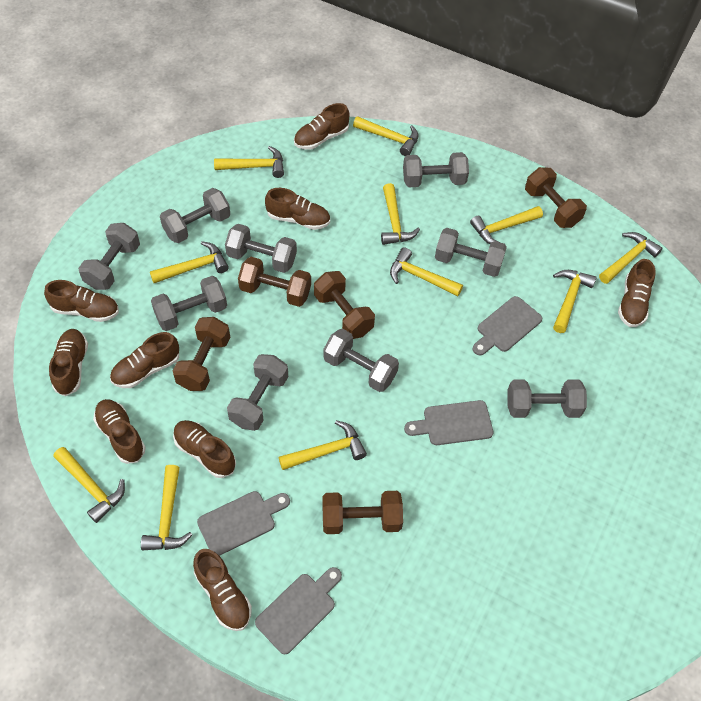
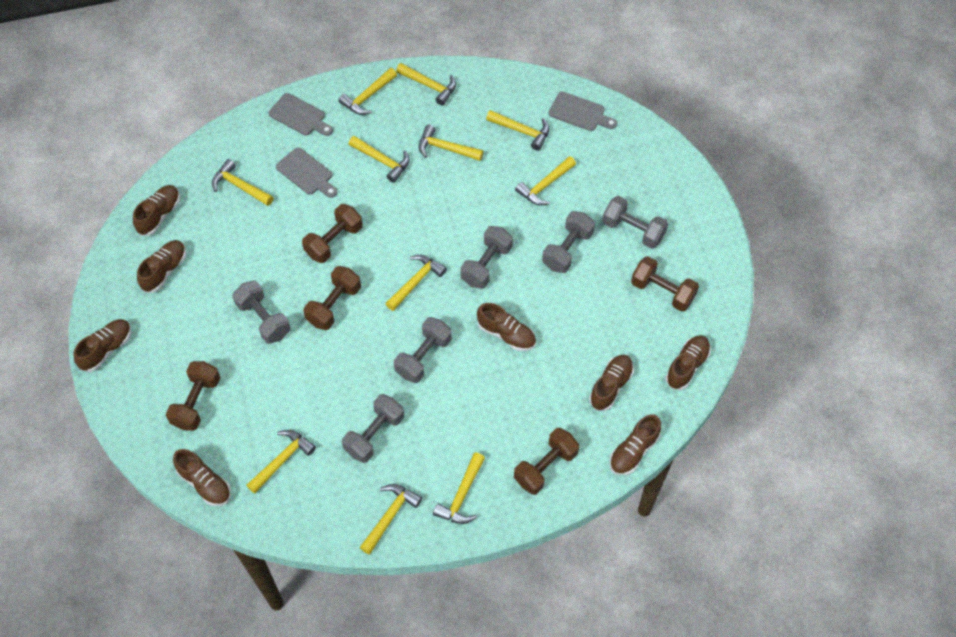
brown shoe: [44,280,119,322] [49,329,88,396] [93,399,146,464] [110,332,179,388] [173,420,236,478] [193,549,252,631] [265,188,330,230] [294,103,349,150] [618,259,656,327] = 9 -> [74,319,131,372] [133,185,180,236] [137,240,186,293] [173,449,231,506] [477,303,536,351] [589,355,634,411] [609,414,661,475] [665,335,711,390] = 8
grey cutting board: [197,491,290,556] [255,567,342,654] [404,400,494,445] [472,296,542,355] = 4 -> [269,93,333,136] [276,147,337,198] [549,91,617,131] = 3
grey dumbbell: [78,223,140,290] [151,276,227,331] [160,188,230,243] [225,224,297,273] [227,354,288,431] [323,329,399,392] [403,152,469,187] [435,228,507,277] [507,379,587,418] = 9 -> [232,281,291,344] [342,394,404,463] [394,317,452,383] [460,226,513,289] [542,211,595,273] [602,196,668,249] = 6

